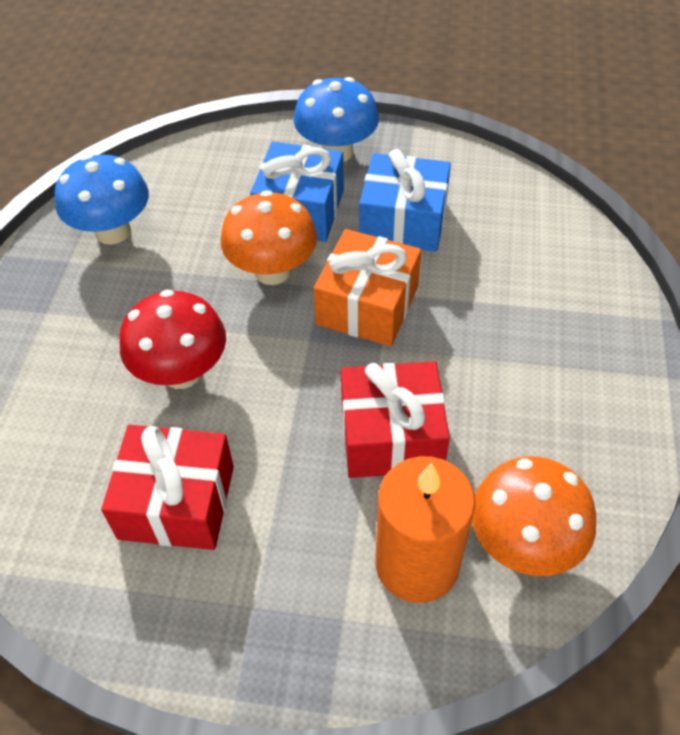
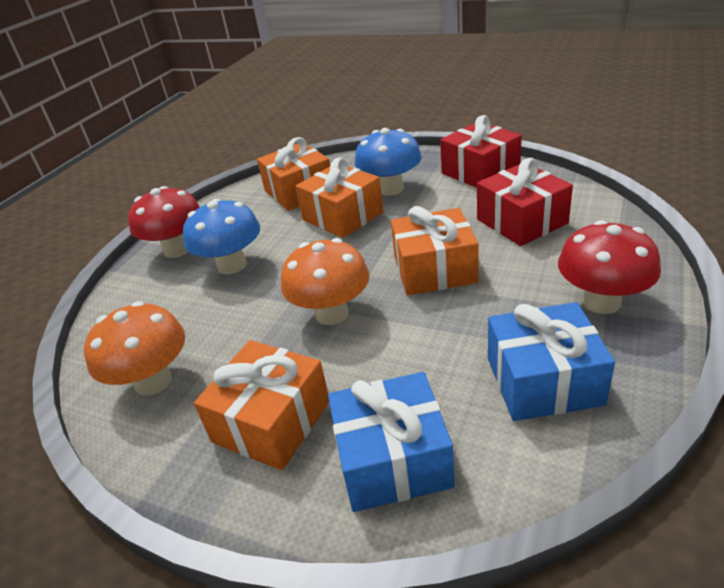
orange candle: [375,456,475,603] = 1 -> none = 0
orange gift: [313,229,421,346] = 1 -> [194,340,329,470] [257,137,330,211] [295,157,384,238] [391,206,479,296] = 4
red mushroom: [120,289,226,389] = 1 -> [128,186,200,258] [558,220,661,314] = 2

